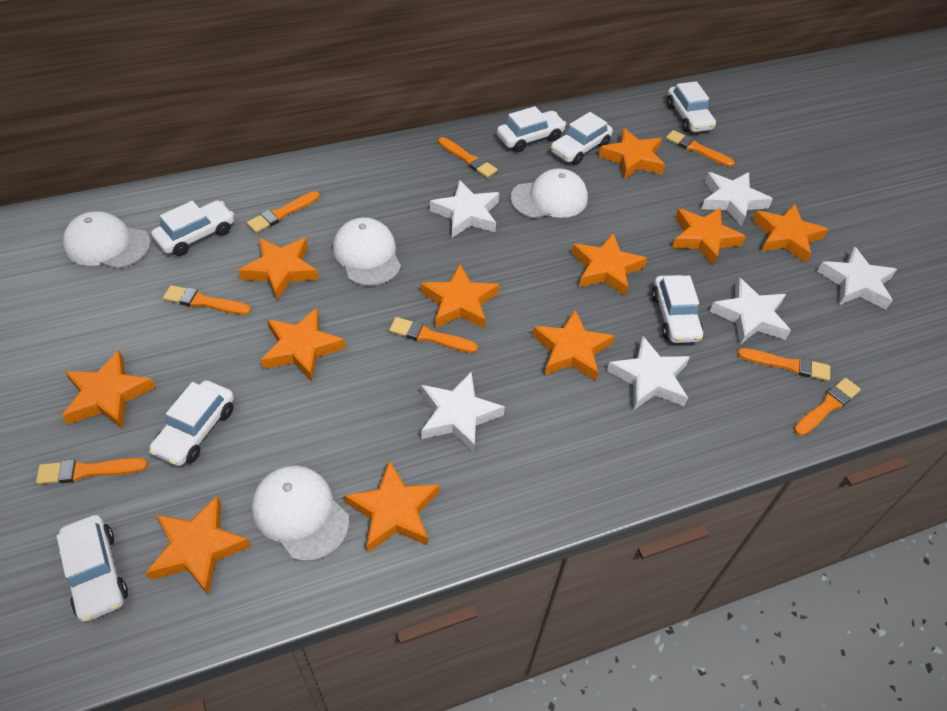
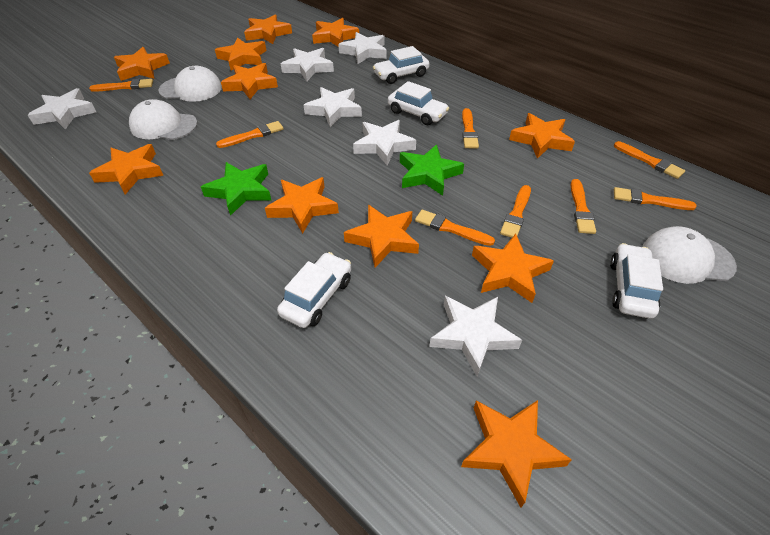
green star: none = 0 -> [201,162,272,216] [400,144,464,196] = 2
white cap: [63,211,151,269] [252,465,349,562] [333,217,401,286] [510,168,588,219] = 4 -> [129,99,197,140] [158,66,222,102] [642,226,737,284] = 3
white car: [57,515,128,622] [149,381,234,466] [151,200,234,256] [497,106,566,152] [551,112,613,165] [651,275,703,343] [667,81,716,132] = 7 -> [277,252,351,328] [373,46,429,84] [388,81,449,125] [610,243,663,319] = 4

